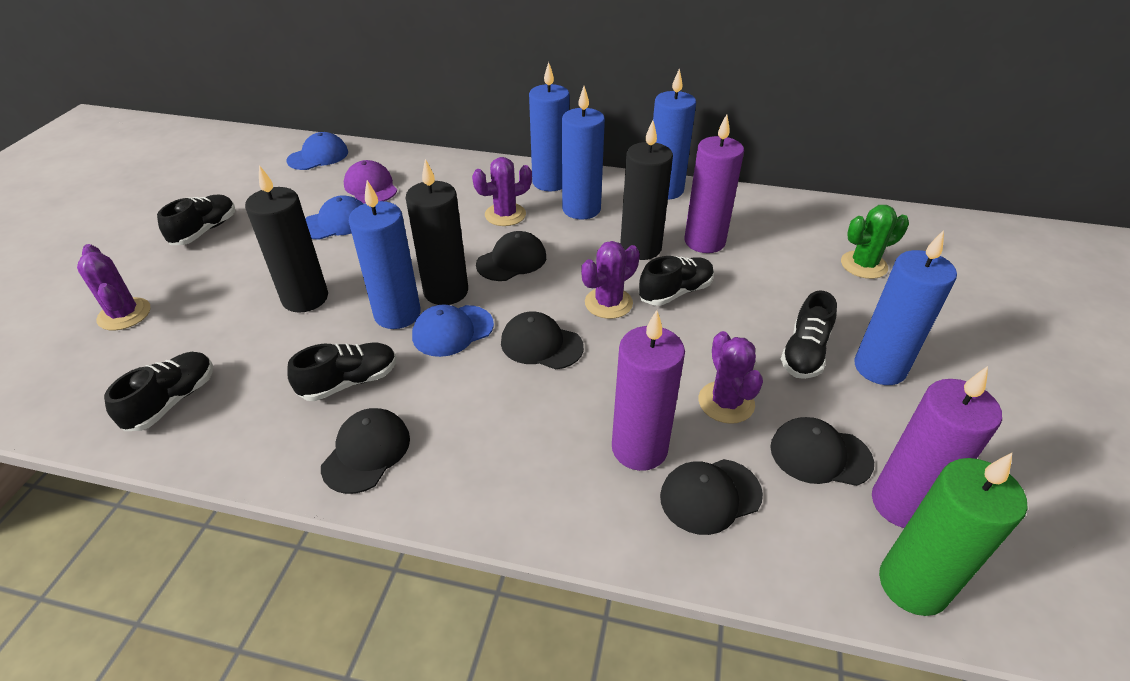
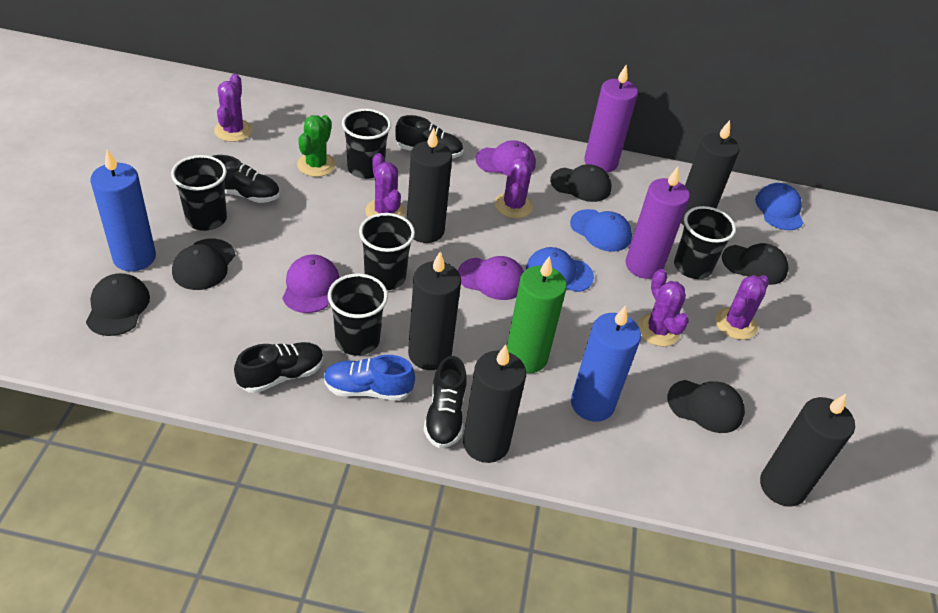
black candle: [245,165,328,313] [406,159,468,305] [620,120,673,260] = 3 -> [407,128,452,243] [408,252,461,370] [463,345,526,463] [681,120,739,225] [760,394,855,507] = 5
black cup: none = 0 -> [171,155,227,231] [328,274,388,356] [342,109,391,179] [359,213,415,290] [674,206,736,279] = 5
black shoe: [104,352,213,431] [157,195,235,245] [287,343,397,401] [639,256,714,306] [781,291,837,379] = 5 -> [212,155,280,203] [234,342,323,393] [395,115,463,158] [424,356,467,448] = 4
blue candle: [349,180,421,329] [529,62,569,191] [562,86,605,220] [653,68,696,199] [854,230,957,385] = 5 -> [90,149,156,271] [571,305,641,422] = 2
blue shoe: none = 0 -> [324,355,415,401] = 1
purple cactus: [77,244,151,331] [472,157,532,226] [581,241,640,319] [699,331,763,424] = 4 -> [214,74,253,142] [365,153,405,217] [495,149,533,218] [637,269,689,347] [715,275,769,340] = 5
purple candle: [612,310,685,471] [685,114,744,253] [872,366,1002,528] = 3 -> [584,64,638,173] [626,167,690,279] = 2
purple cap: [344,160,397,204] = 1 -> [282,254,339,313] [458,256,524,300] [475,140,536,175] = 3

